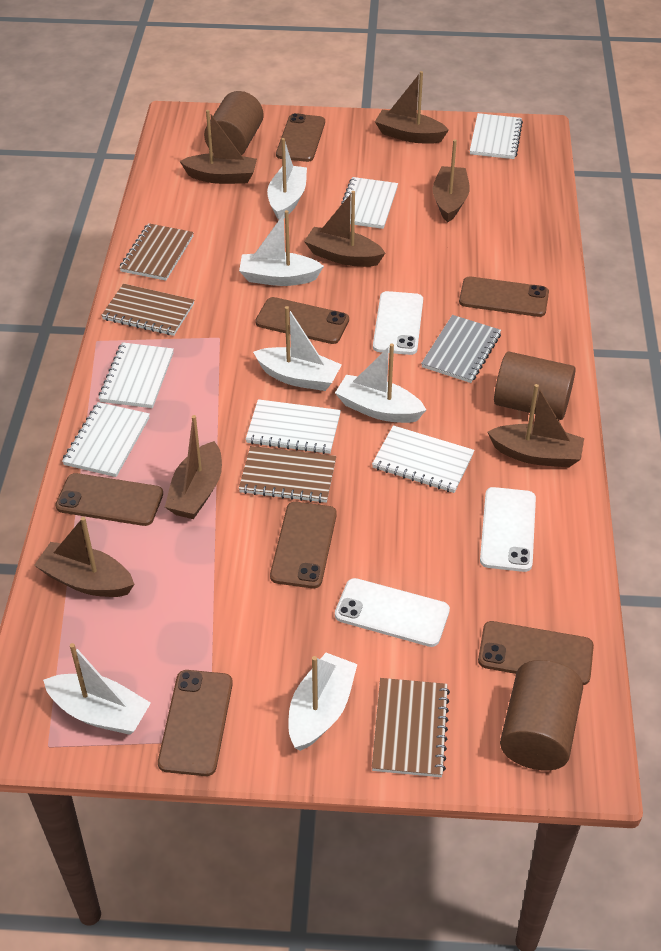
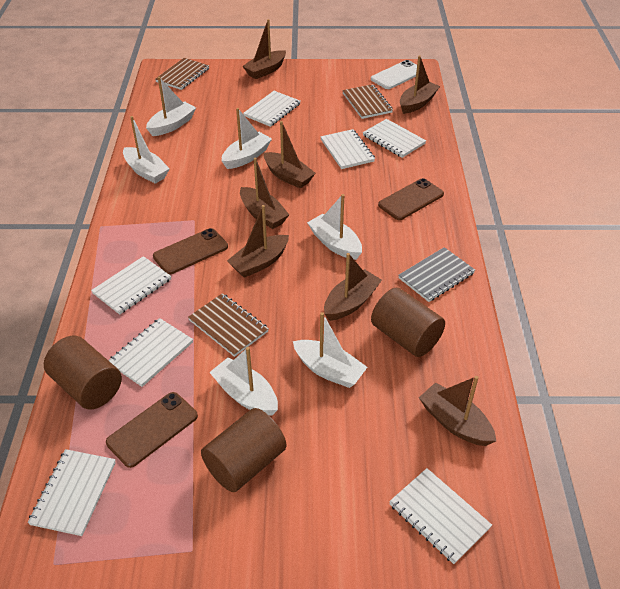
brown notebook: [101,284,194,336] [119,223,194,281] [239,446,336,503] [372,678,450,777] = 4 -> [155,58,209,90] [188,293,269,357] [342,84,393,119] = 3
brown phone: [55,473,163,526] [158,670,233,776] [255,297,349,344] [270,502,337,588] [276,113,325,162] [459,276,549,317] [478,621,594,685] = 7 -> [106,392,198,468] [153,228,228,275] [378,178,444,220] = 3
white notebook: [62,402,150,477] [99,342,174,408] [246,399,341,454] [340,177,398,229] [372,425,474,493] [470,113,523,159] = 6 -> [28,449,116,536] [91,256,171,315] [108,318,193,387] [243,91,300,127] [321,129,375,169] [363,119,426,158] [389,468,492,564] = 7
white phone: [335,578,450,647] [373,291,423,355] [480,487,536,572] = 3 -> [371,60,417,89] = 1

